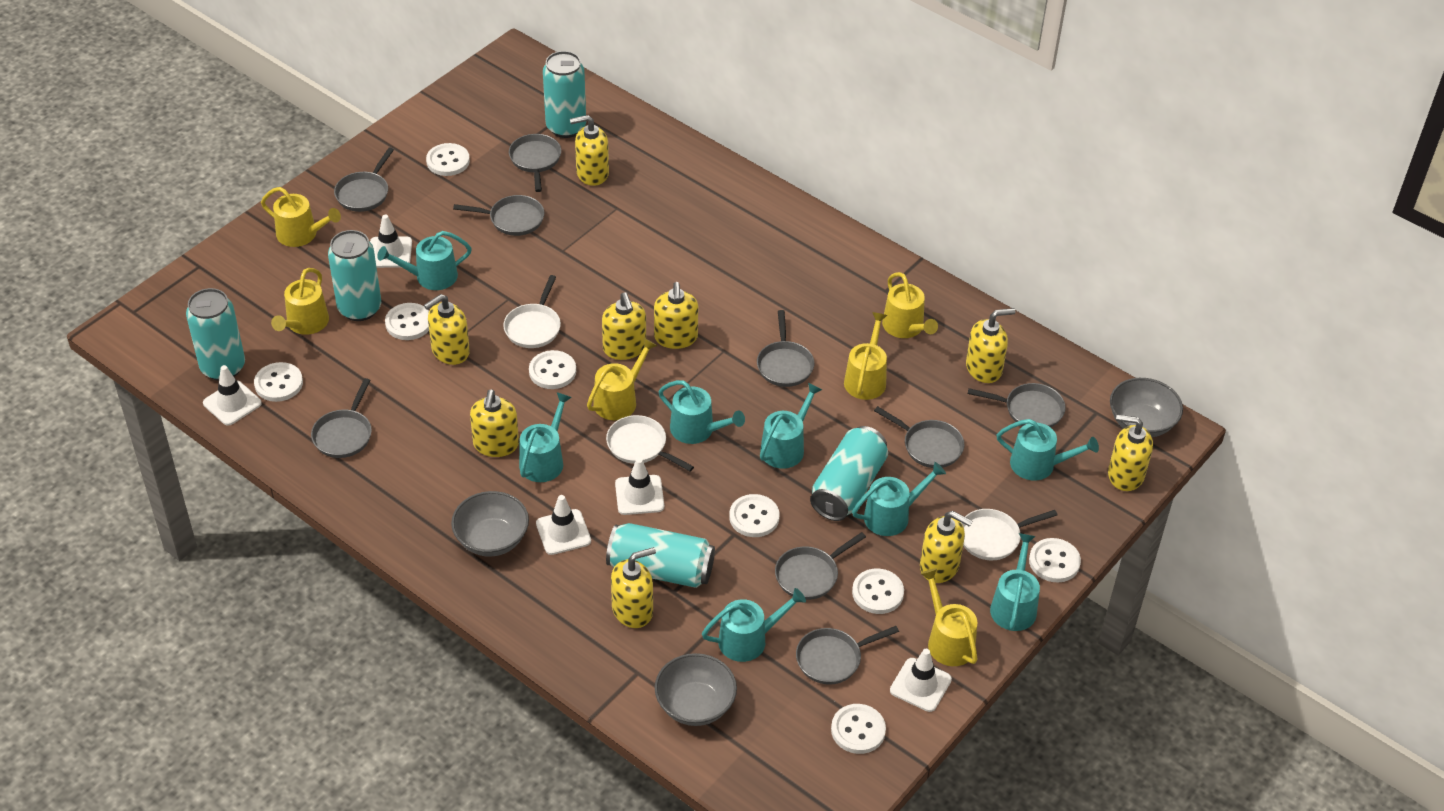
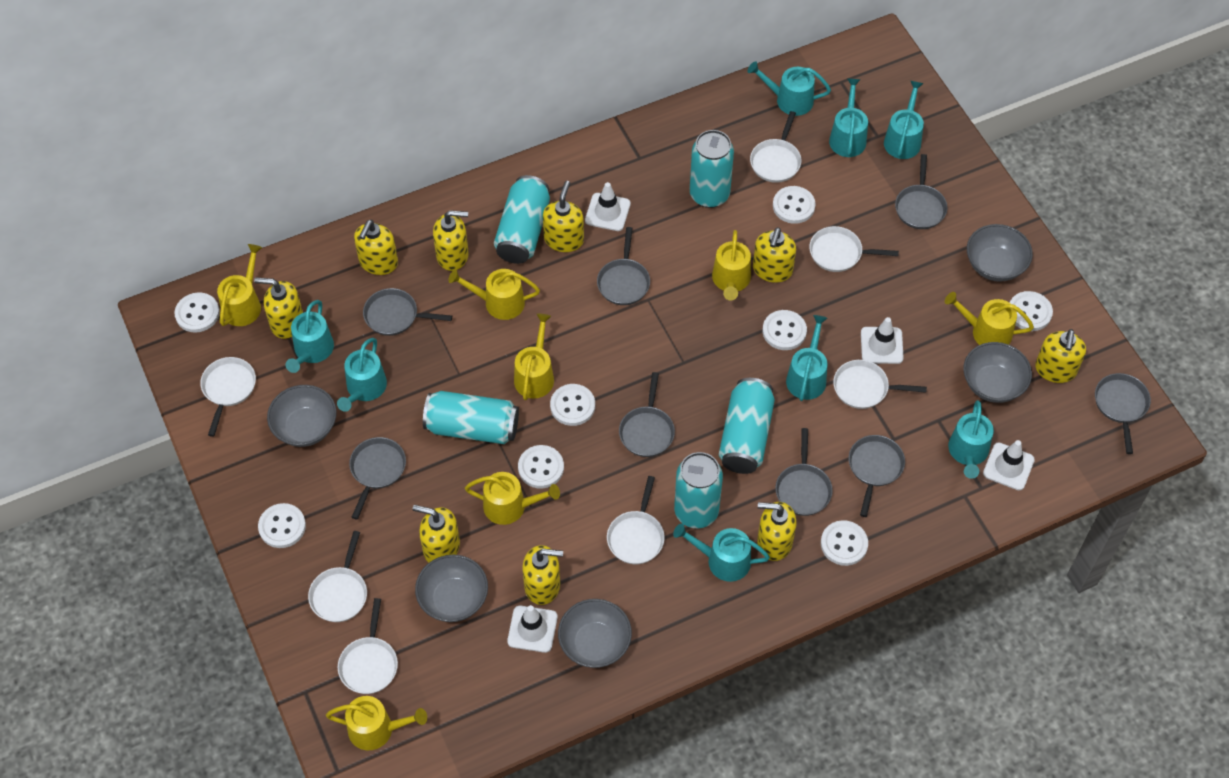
grey bowl: [451,491,529,557] [655,653,737,726] [1110,378,1183,437] = 3 -> [267,385,337,447] [415,555,488,622] [558,599,632,668] [963,342,1032,403] [967,224,1033,282] = 5
grey pan: [311,378,372,458] [334,147,394,212] [453,195,544,236] [509,134,561,192] [757,310,814,387] [775,532,866,600] [796,626,899,685] [874,406,964,468] [968,383,1066,428] = 9 -> [349,437,406,520] [363,288,452,336] [597,227,650,305] [619,372,675,457] [775,428,833,516] [849,435,905,517] [895,154,948,229] [1095,373,1151,454] = 8
white pan: [503,275,561,348] [606,415,694,471] [962,509,1058,560] = 3 -> [200,357,256,437] [308,531,367,622] [338,598,398,694] [607,476,665,564] [750,111,801,183] [809,226,899,272] [833,360,927,409] = 7
white traffic cone: [203,365,262,425] [370,215,412,268] [536,495,591,555] [615,458,664,515] [890,649,952,712] = 5 -> [507,605,558,653] [585,182,631,231] [861,317,904,364] [983,440,1035,490] = 4
yellow watering can: [261,187,341,247] [271,268,329,335] [587,338,657,420] [844,312,887,400] [882,272,938,338] [920,568,977,666] = 6 -> [217,244,262,326] [326,696,427,750] [448,269,540,320] [465,472,560,525] [514,314,554,400] [712,230,751,301] [945,292,1034,345] = 7

